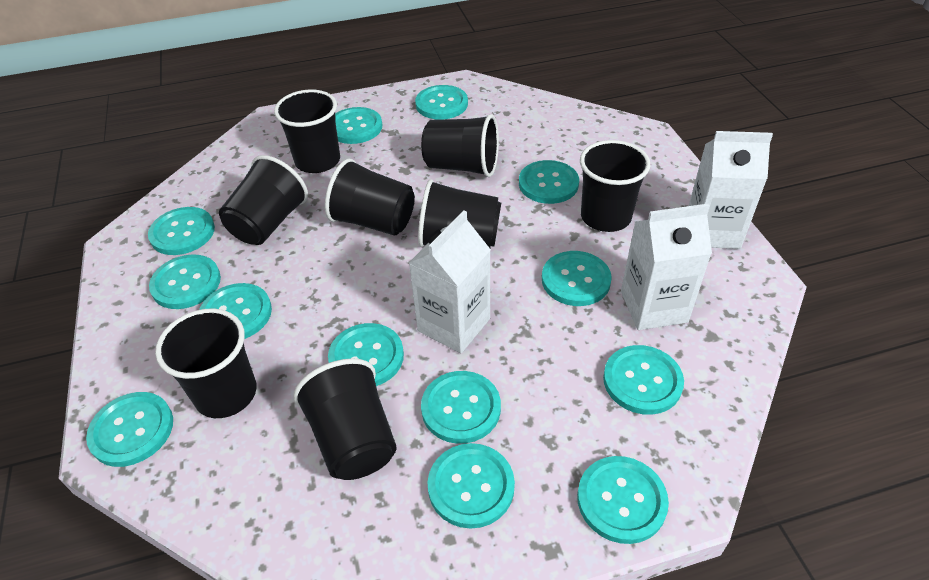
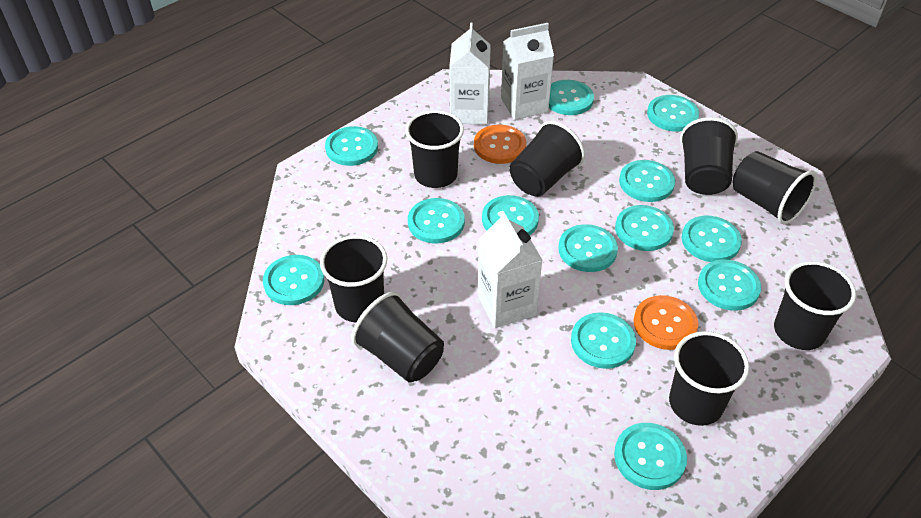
orange button: none = 0 -> [474,125,526,164] [634,295,698,350] = 2

